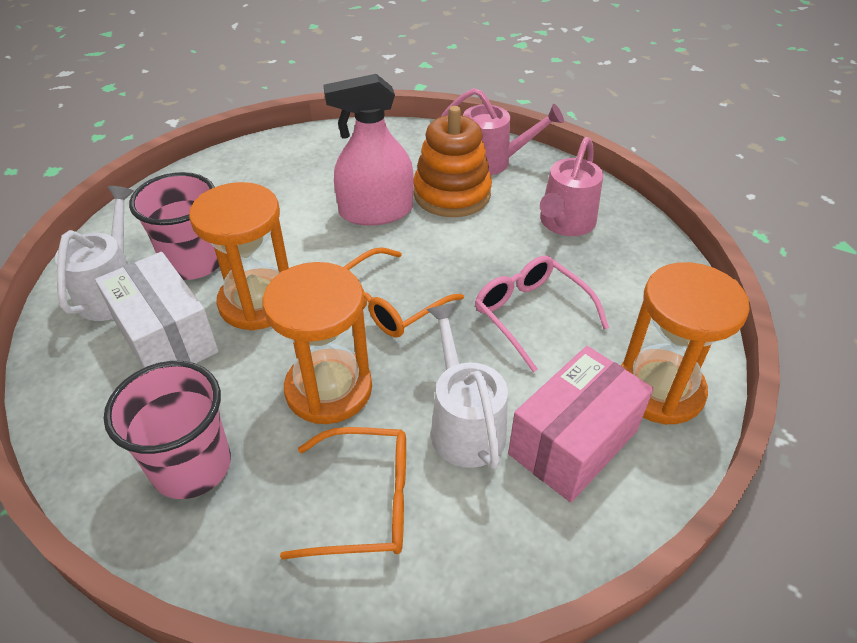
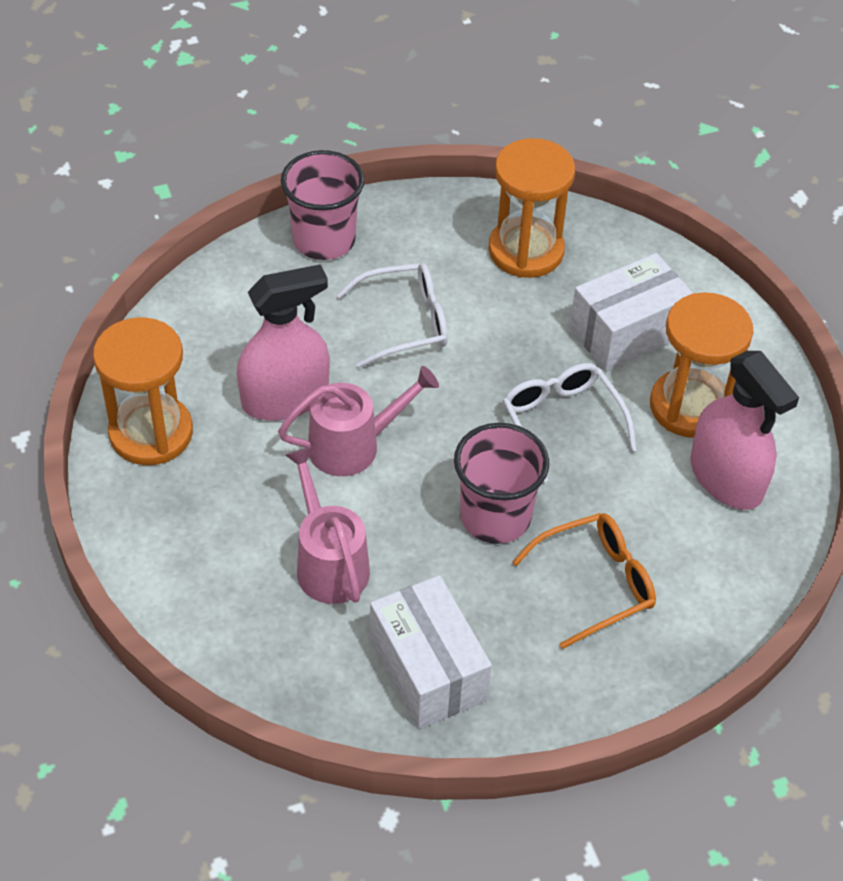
orange glasses: [280,427,406,560] [344,247,464,338] = 2 -> [512,513,656,649] = 1
orange stacking toy: [413,106,492,217] = 1 -> none = 0
pink box: [508,346,654,503] = 1 -> none = 0
pink glasses: [475,256,609,372] = 1 -> none = 0
pink spray bottle: [323,74,413,226] = 1 -> [237,264,330,421] [690,351,799,510] = 2
white box: [95,252,219,368] = 1 -> [370,575,492,729] [570,253,693,371] = 2
white glasses: none = 0 -> [336,263,448,368] [503,363,637,483] = 2
white watering can: [55,186,134,321] [426,303,508,469] = 2 -> none = 0

